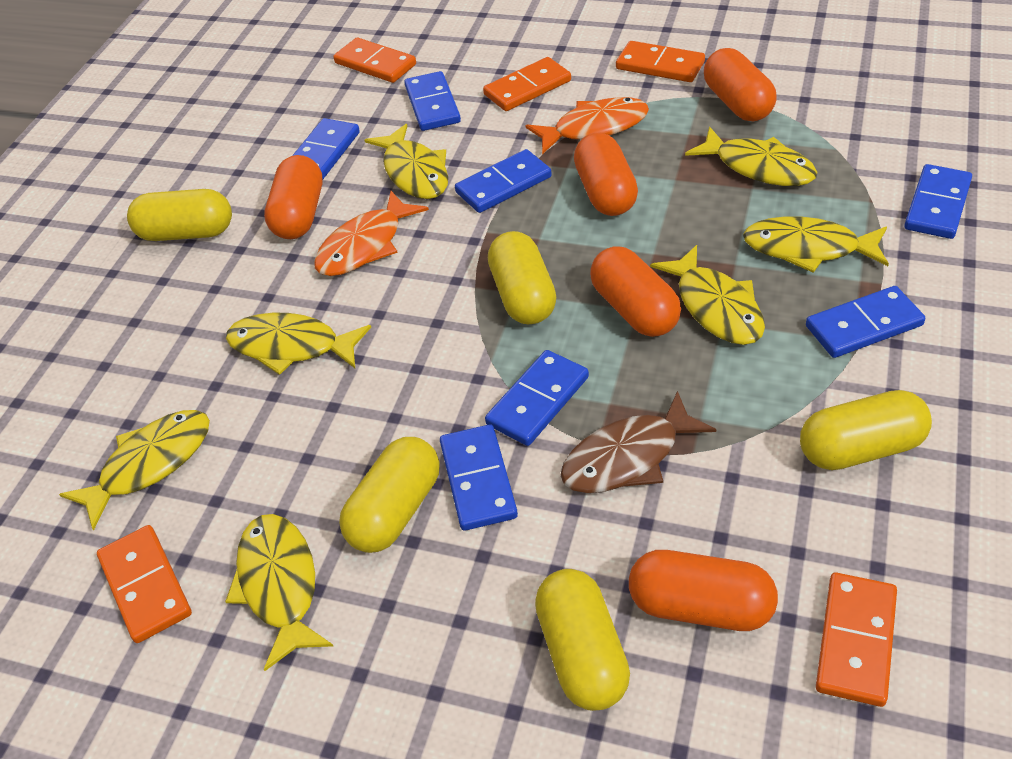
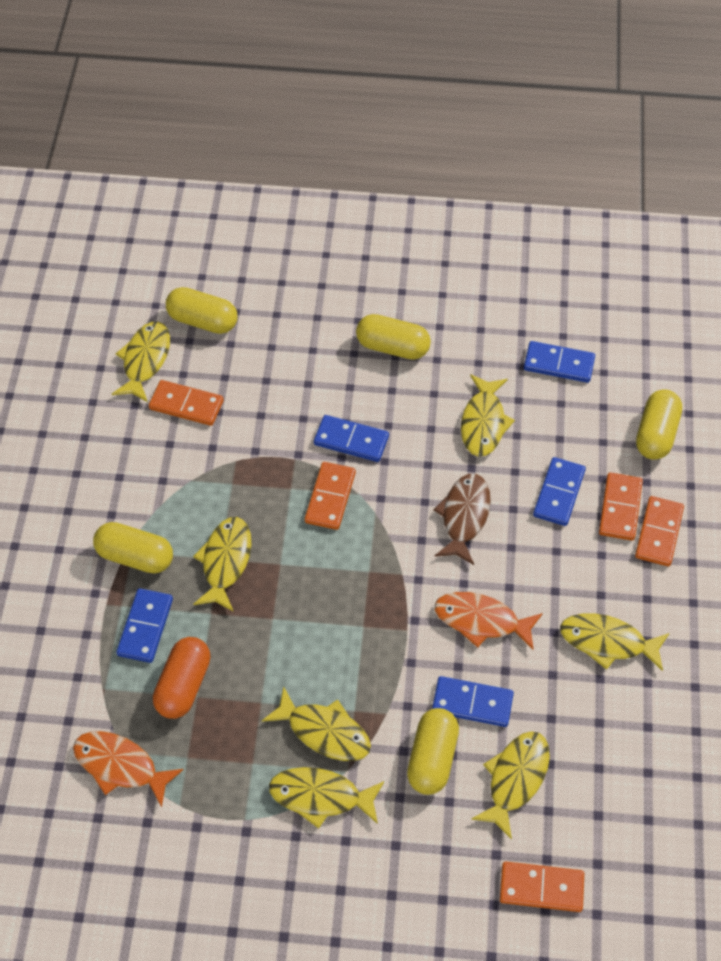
blue domino: [292,118,360,180] [404,71,461,131] [440,424,518,531] [455,149,552,213] [485,350,589,446] [806,286,925,358] [904,164,972,239] = 7 -> [116,588,173,663] [314,415,389,462] [432,676,514,727] [524,341,595,383] [533,457,586,526] = 5
orange capsule: [264,155,322,239] [574,133,638,216] [590,246,681,337] [629,550,778,631] [704,48,777,121] = 5 -> [153,637,210,719] = 1

